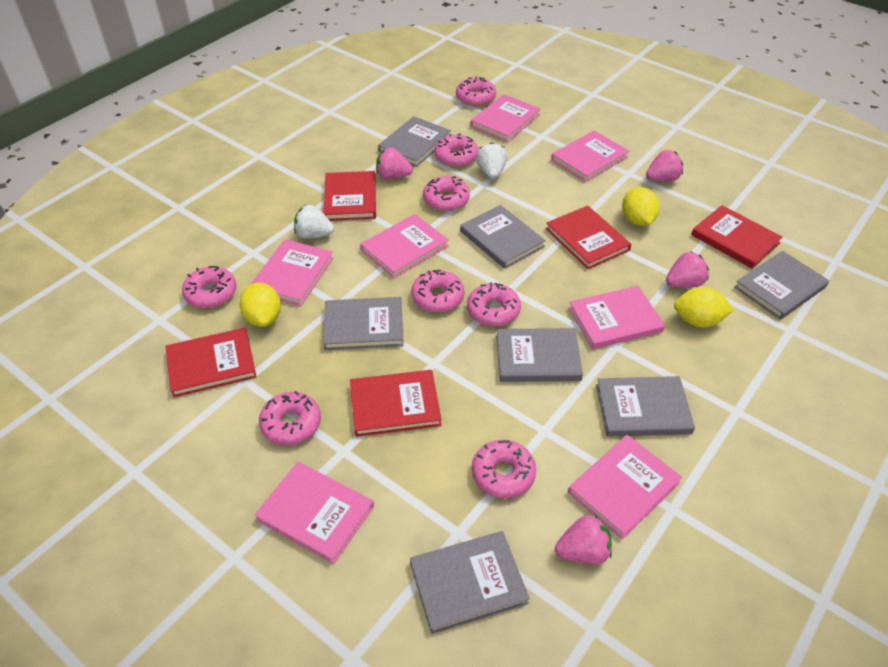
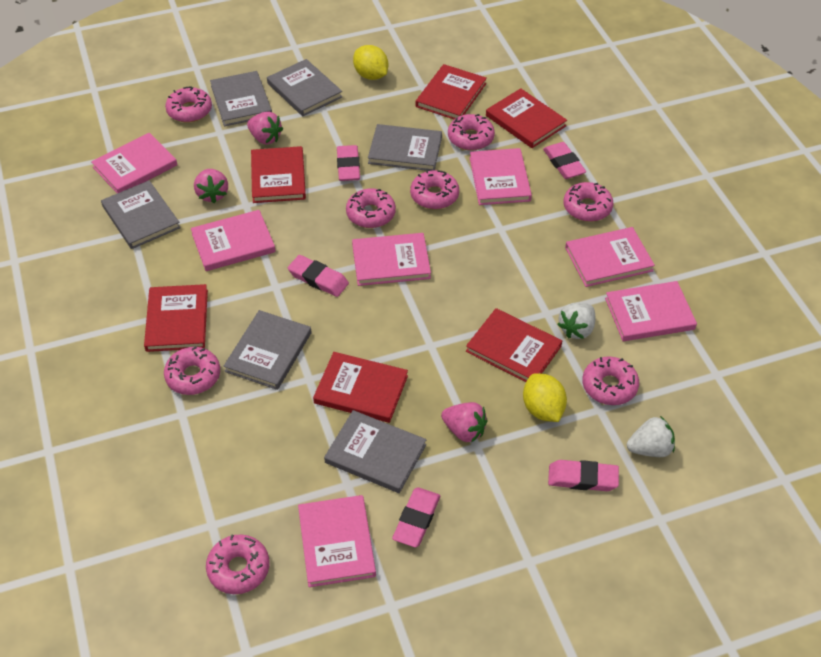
grey book: [323,297,404,350] [378,116,451,167] [410,531,530,634] [460,205,546,269] [496,328,583,382] [596,376,695,437] [734,251,829,320] = 7 -> [101,180,181,249] [210,71,272,126] [223,310,312,390] [267,59,343,116] [324,410,426,493] [368,124,442,171] = 6
pink eraser: none = 0 -> [288,255,349,297] [337,145,360,181] [392,487,440,548] [543,142,586,179] [548,460,619,491] = 5
pink strawberry: [376,147,413,179] [555,514,612,564] [646,150,683,181] [666,251,709,288] = 4 -> [194,169,228,203] [247,112,283,145] [441,402,488,443] = 3
red book: [165,328,257,397] [324,171,376,221] [350,370,441,437] [546,206,631,269] [691,205,783,269] = 5 -> [144,284,208,352] [251,146,306,203] [313,352,408,423] [416,64,487,119] [466,308,562,382] [486,88,567,148] = 6
yellow lemon: [239,283,281,327] [622,187,660,226] [674,287,734,327] = 3 -> [353,45,388,80] [523,373,567,422] = 2

